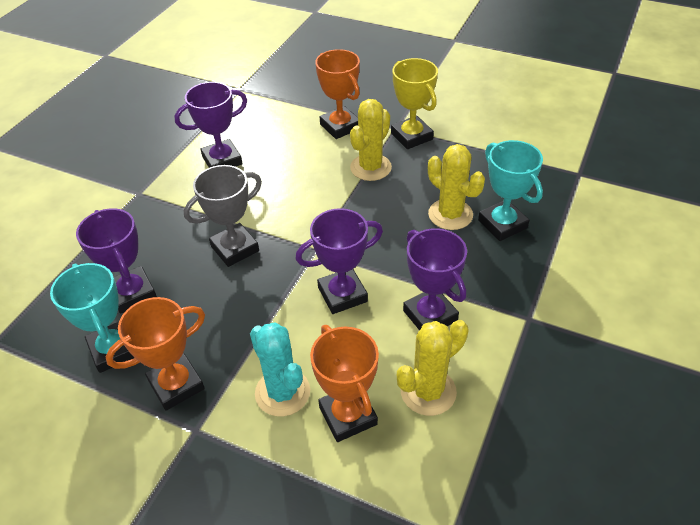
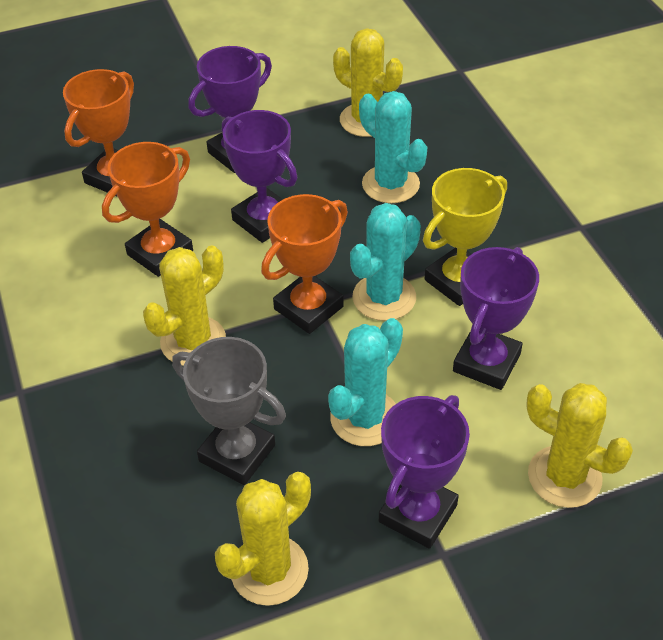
turquoise cactus: [250,322,310,416] = 1 -> [328,318,403,446] [350,203,421,321] [359,91,427,203] = 3
turquoise trophy: [50,263,134,373] [478,140,543,241] = 2 -> none = 0
yellow cactus: [350,99,392,181] [397,320,469,416] [428,144,485,230] = 3 -> [143,245,226,366] [215,472,311,606] [333,28,403,137] [526,383,633,508] = 4

